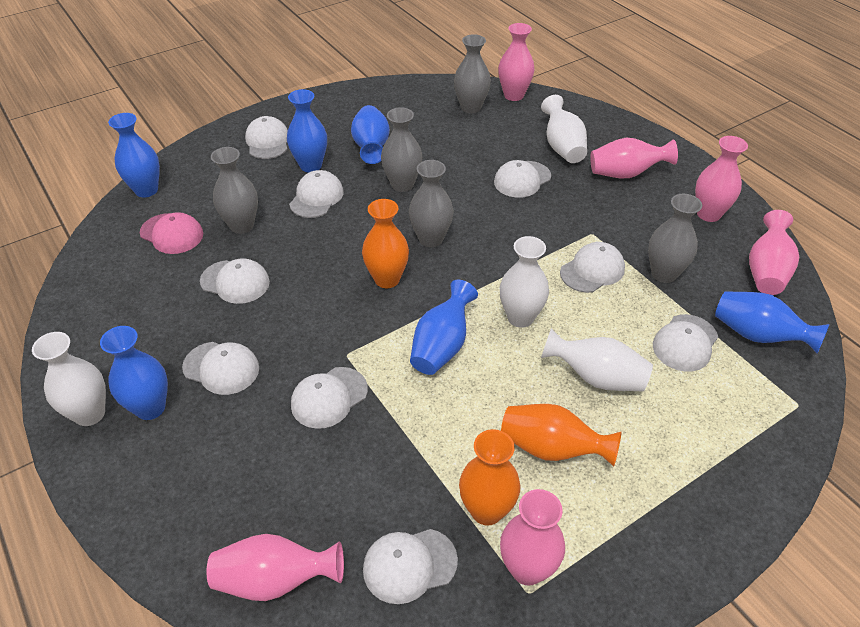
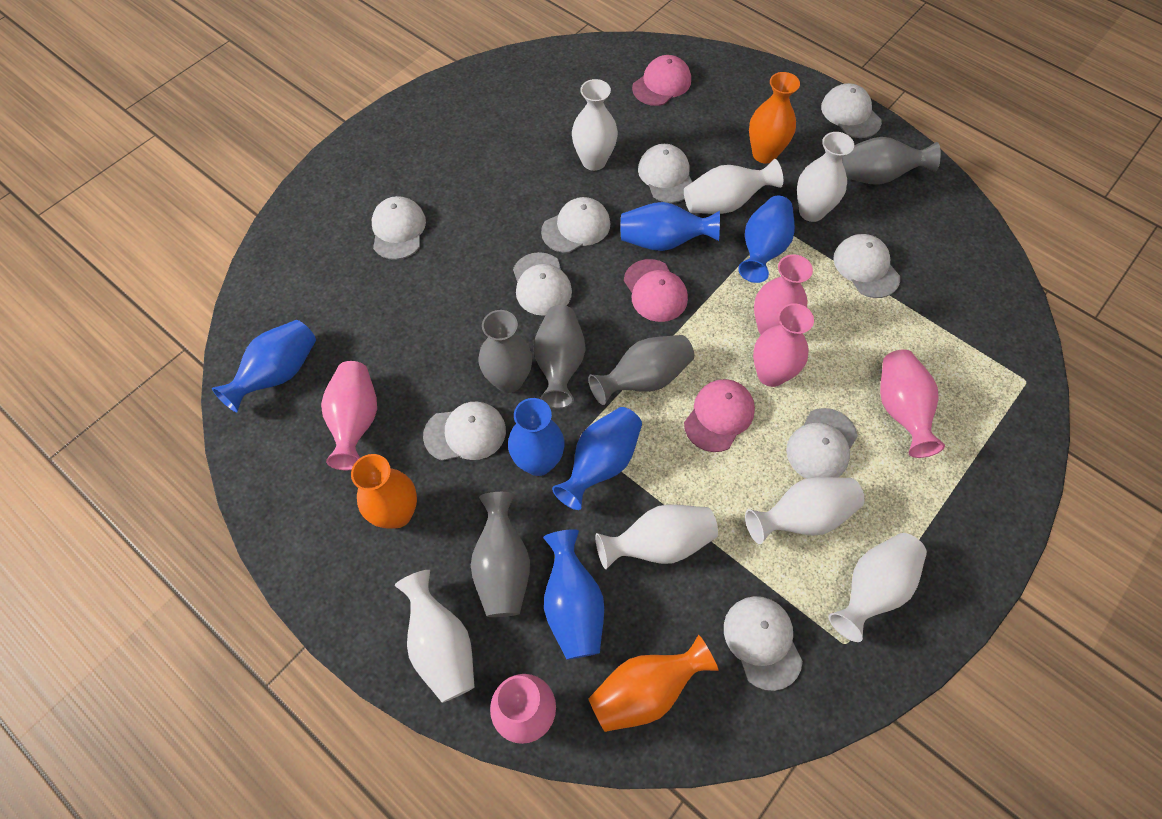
pink cap: [140,212,203,254] = 1 -> [624,259,688,322] [632,55,691,106] [684,379,755,452] = 3
pink vase: [206,534,344,601] [498,23,535,101] [500,489,565,585] [590,138,678,178] [695,136,748,222] [749,210,799,295] = 6 -> [321,361,377,470] [490,674,556,744] [753,303,814,387] [754,254,813,335] [880,350,945,458] = 5
white vase: [32,332,106,426] [500,236,549,328] [541,95,587,163] [541,328,653,392] = 4 -> [395,570,475,703] [572,79,618,171] [595,504,718,569] [684,159,783,214] [745,477,865,544] [797,132,854,222] [828,533,927,642] = 7

